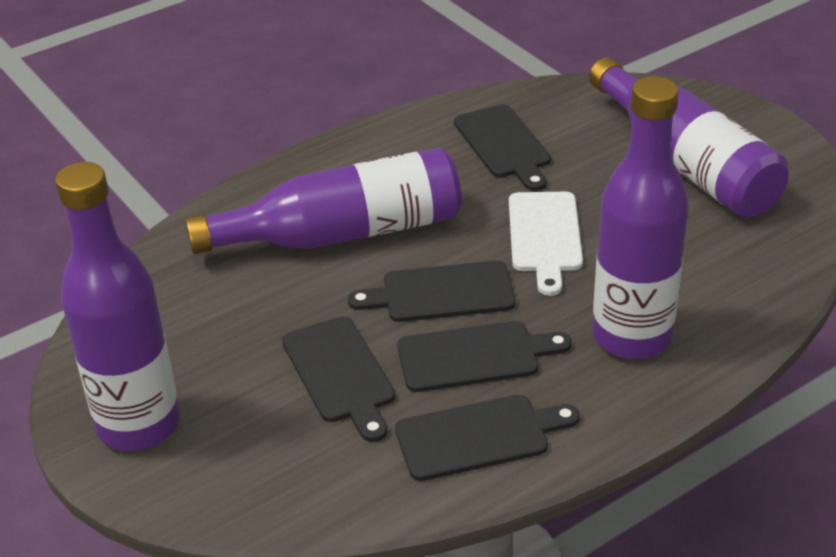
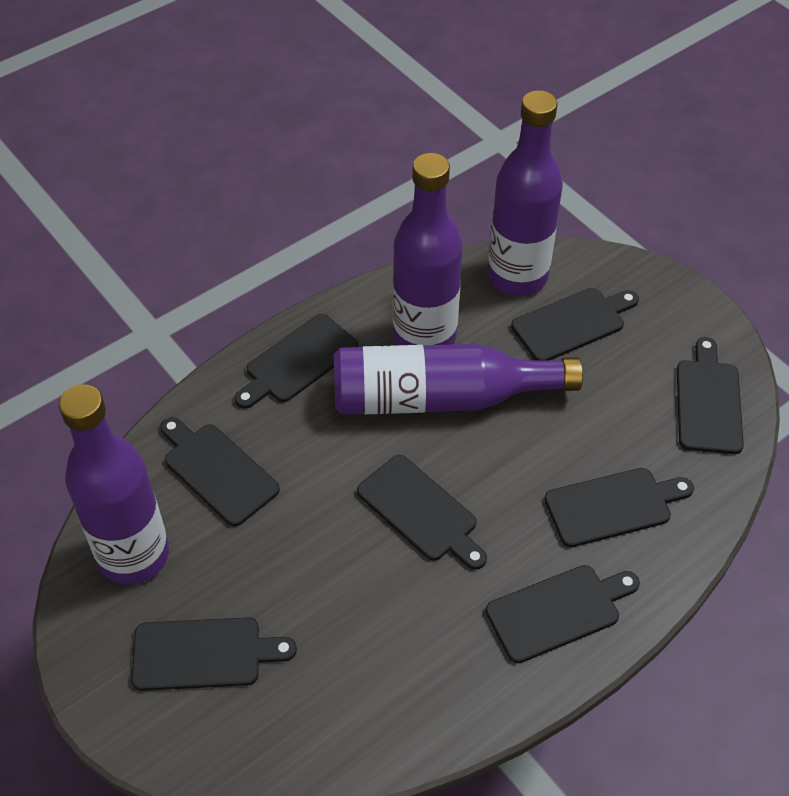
black cutting board: [282,316,395,442] [348,260,515,322] [395,395,580,481] [397,321,572,392] [454,104,551,191] = 5 -> [131,617,297,691] [160,417,280,527] [234,314,358,409] [357,455,487,570] [485,565,640,663] [511,288,639,360] [544,468,694,547] [677,337,744,454] = 8
white cutting board: [509,192,583,296] = 1 -> none = 0

